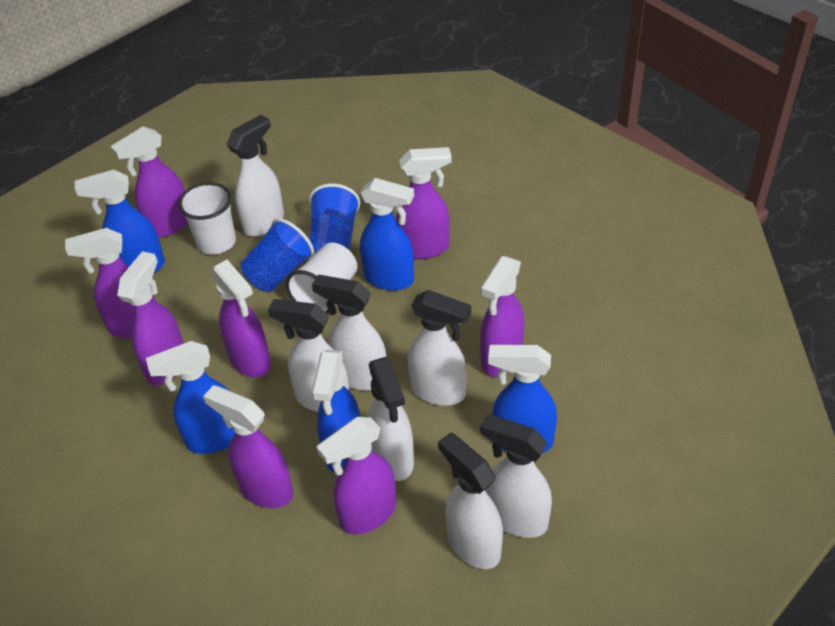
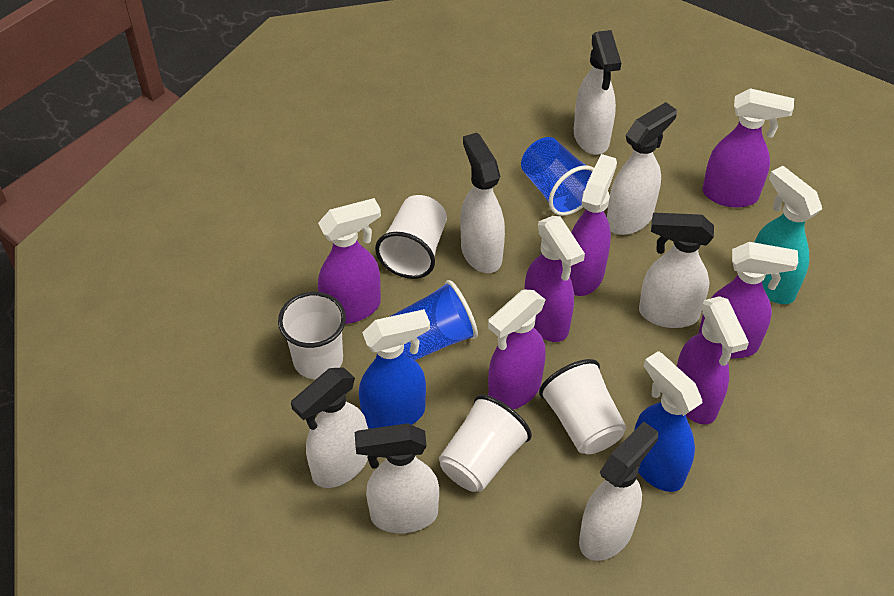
blue spray bottle: [75,169,165,273] [146,341,235,454] [311,350,360,472] [360,178,414,291] [488,345,557,453] = 5 -> [359,309,430,429] [634,351,702,492] = 2
purple spray bottle: [65,228,156,338] [110,126,188,238] [117,251,184,385] [203,385,293,508] [211,260,271,378] [317,417,396,534] [396,147,452,259] [480,256,524,376] = 8 -> [318,198,381,324] [488,289,546,410] [524,216,585,342] [570,154,617,296] [677,296,749,424] [698,242,798,358] [702,88,794,208] = 7
turquoise spray bottle: none = 0 -> [754,166,822,304] = 1
white cup: [178,182,236,255] [286,243,357,314] = 2 -> [278,292,346,379] [375,195,447,279] [439,395,532,492] [539,359,626,454] = 4

